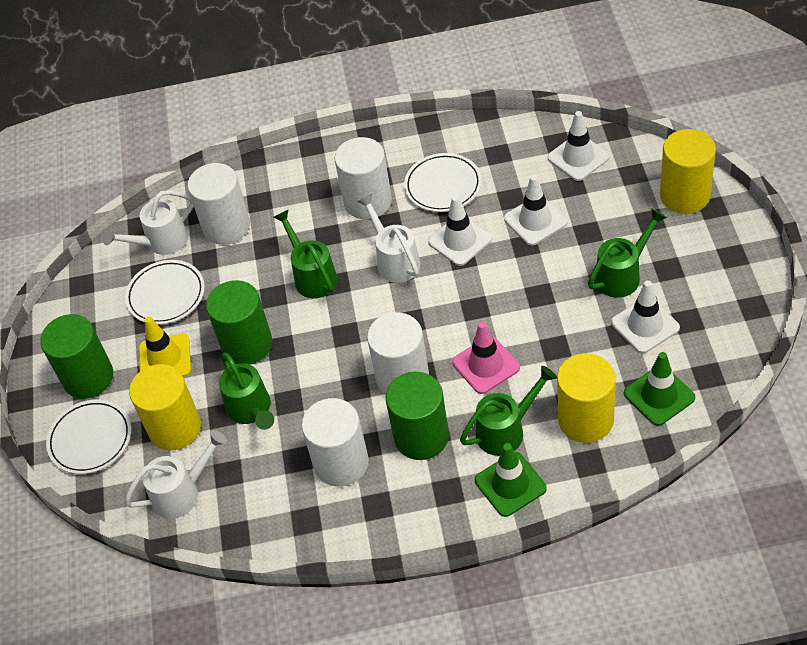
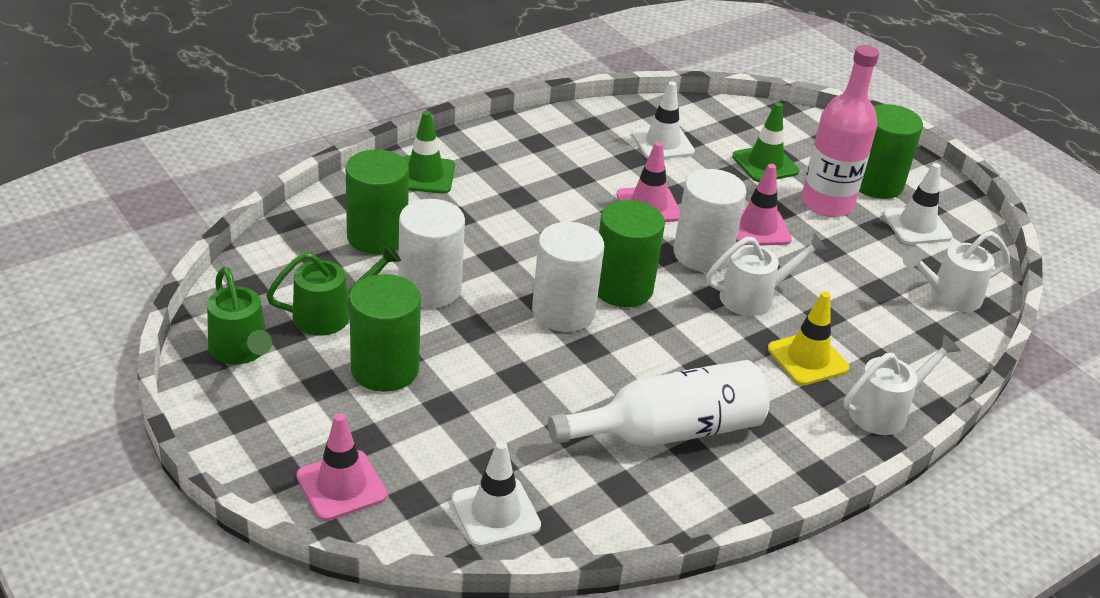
green cylinder: [40,314,113,399] [206,280,272,365] [386,372,449,460] = 3 -> [346,150,409,255] [349,274,421,392] [598,200,665,307] [859,104,923,199] = 4
green watering can: [219,353,274,430] [274,210,338,298] [460,366,557,456] [588,208,667,298] = 4 -> [207,267,272,365] [266,244,401,336] = 2
pink bottle: none = 0 -> [801,45,879,217] = 1
pink traffic cone: [452,322,520,394] = 1 -> [296,413,387,521] [616,142,680,222] [736,164,792,246] = 3
white bottle: none = 0 -> [548,360,770,447] = 1
white cylinder: [188,163,250,245] [302,398,369,487] [334,137,392,219] [367,312,429,395] = 4 -> [398,199,465,308] [532,222,604,332] [673,169,747,272] = 3
white plate: [46,400,131,474] [125,260,205,325] [404,153,482,212] = 3 -> none = 0
white traffic cone: [428,195,492,266] [504,175,567,246] [548,111,610,181] [611,281,680,353] = 4 -> [451,441,541,548] [631,81,695,159] [883,163,953,245] = 3
yellow cylinder: [129,364,201,450] [557,353,616,443] [660,129,716,214] = 3 -> none = 0

